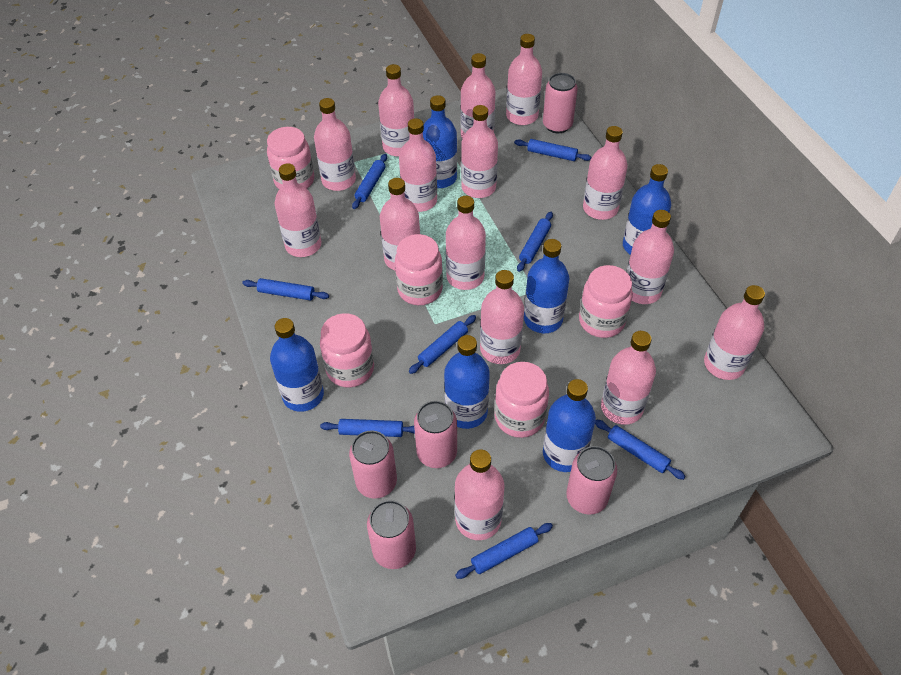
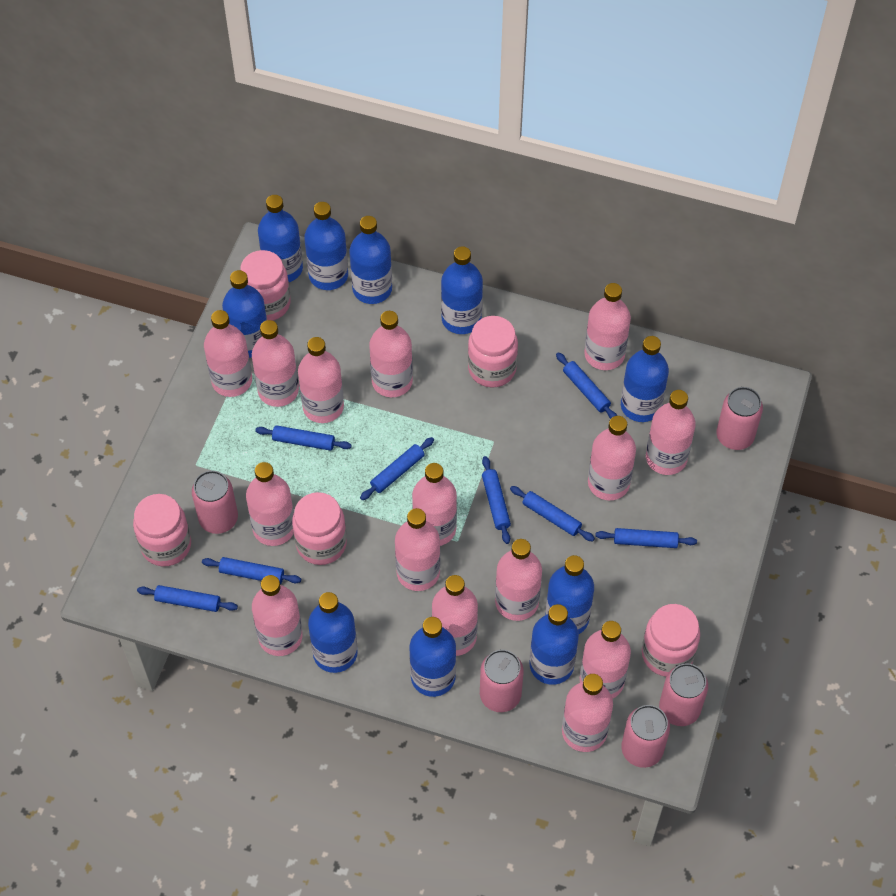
blue bottle: [270,318,324,412] [423,95,457,188] [444,335,490,429] [524,239,570,333] [543,379,596,472] [623,164,671,255] = 6 -> [222,270,267,358] [258,195,303,282] [304,202,348,290] [308,592,358,673] [349,216,392,304] [410,617,456,697] [441,246,483,334] [530,604,579,685] [545,555,594,634] [621,336,669,422] = 10

